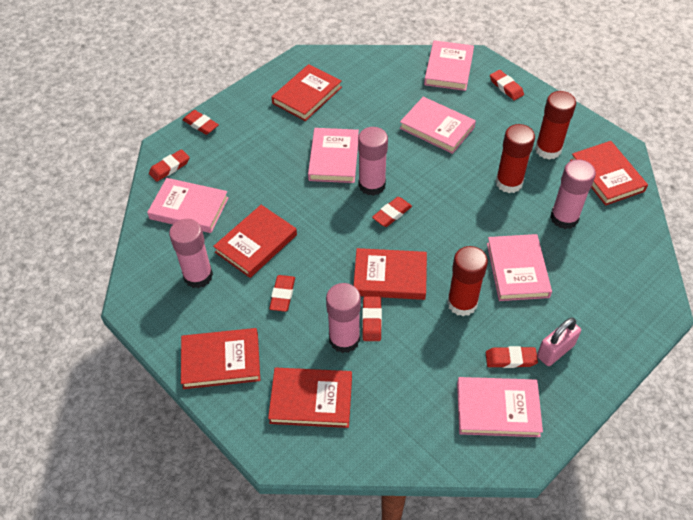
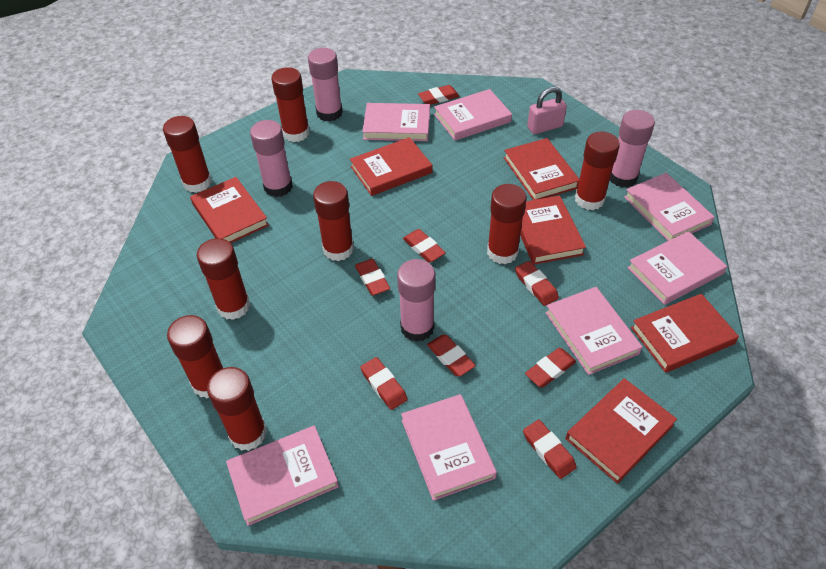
pink book: [147,178,229,233] [308,128,359,183] [400,97,476,154] [424,40,474,91] [457,377,543,437] [487,234,552,301] = 6 -> [226,425,339,526] [362,103,430,141] [401,394,497,501] [434,89,512,140] [545,287,642,375] [624,173,715,241] [627,231,727,305] = 7
red eraser: [149,149,190,182] [182,110,219,135] [269,275,295,312] [362,296,382,341] [372,197,412,227] [486,346,538,368] [490,70,524,100] = 7 -> [355,259,390,296] [360,357,408,410] [403,229,446,263] [418,85,459,105] [427,334,476,376] [515,261,559,306] [523,419,577,479] [525,348,576,388] = 8
red glue stick: [447,246,488,316] [495,124,535,193] [535,91,576,160] = 3 -> [163,116,212,193] [167,315,223,398] [197,238,250,320] [207,367,267,451] [271,67,310,142] [313,181,354,261] [487,184,527,264] [575,131,620,210] = 8

